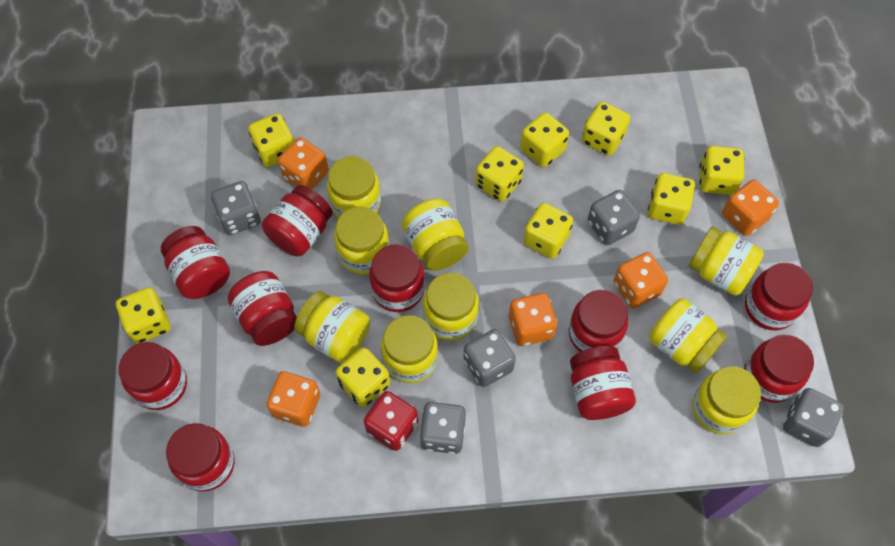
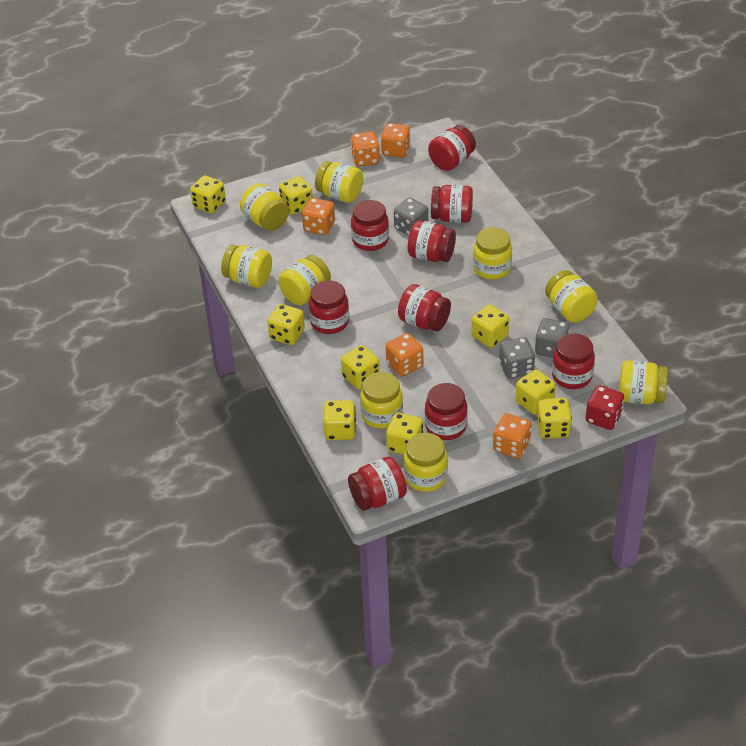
grey dice: [211,181,261,235] [419,402,466,454] [464,329,516,387] [588,190,640,245] [783,388,844,447] = 5 -> [394,198,428,236] [499,337,535,379] [535,318,570,358] = 3
red jar: [119,342,187,410] [161,226,230,299] [166,423,235,492] [228,271,297,346] [262,185,333,256] [369,244,425,312] [569,290,628,352] [570,346,636,420] [744,335,814,403] [745,263,813,330] = 10 -> [309,280,349,334] [348,457,407,511] [351,200,389,251] [398,284,451,331] [408,220,456,262] [425,383,468,440] [428,125,476,171] [431,185,473,223] [552,333,595,389] = 9

